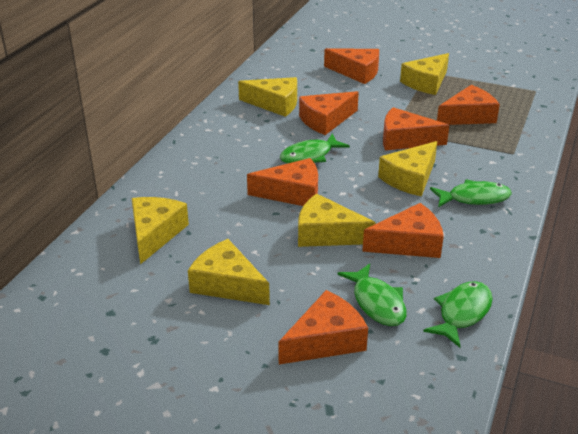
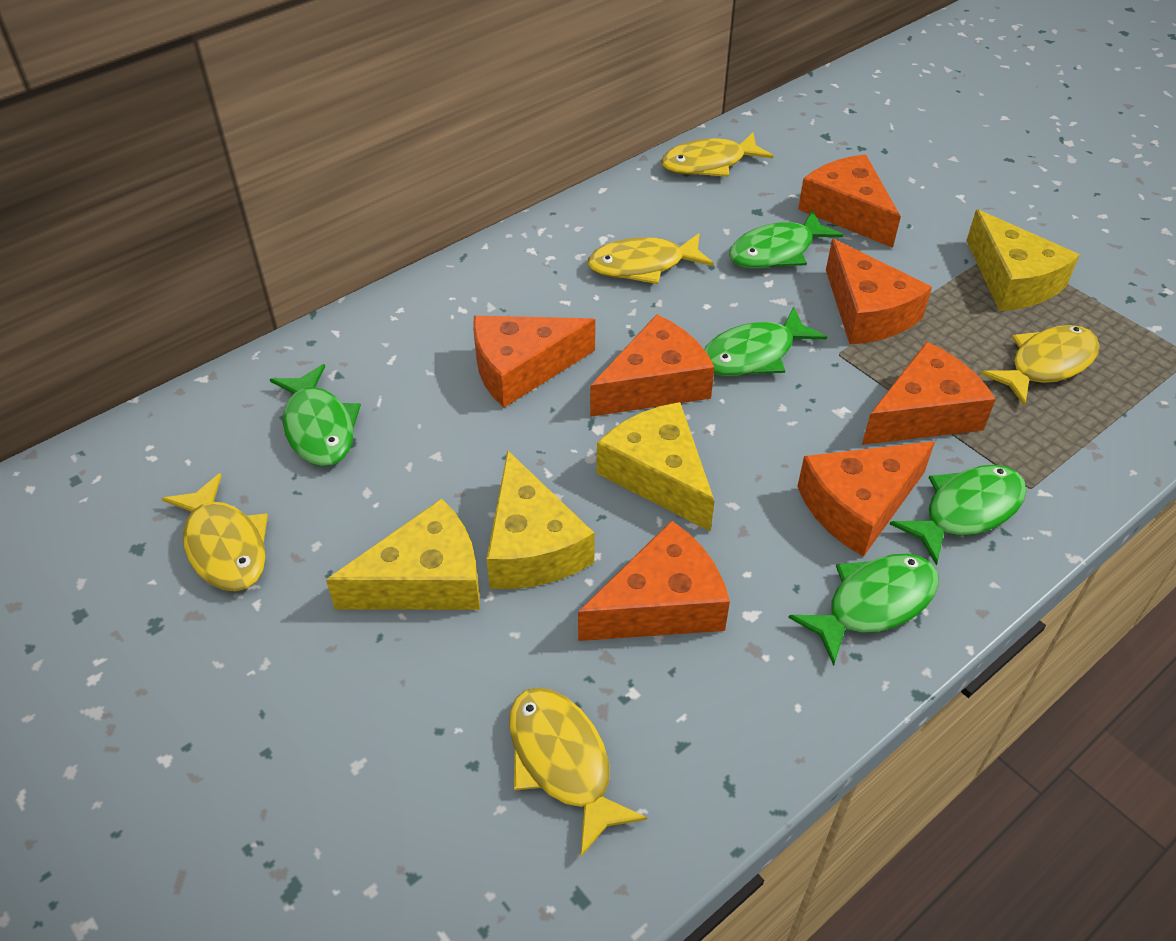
green fish: [280,134,350,164] [337,264,407,326] [423,281,493,348] [430,179,512,207] = 4 -> [270,364,361,466] [704,307,827,376] [729,210,844,269] [788,554,939,666] [890,465,1027,566] = 5
yellow cheese: [131,197,189,264] [188,239,270,305] [238,77,297,117] [298,193,376,247] [378,141,437,196] [400,53,449,95] = 6 -> [326,499,480,610] [486,450,595,589] [597,402,715,532] [966,210,1079,311] = 4
yellow fish: none = 0 -> [162,473,268,591] [509,687,647,856] [587,233,714,284] [661,132,773,177] [980,325,1100,406] = 5

